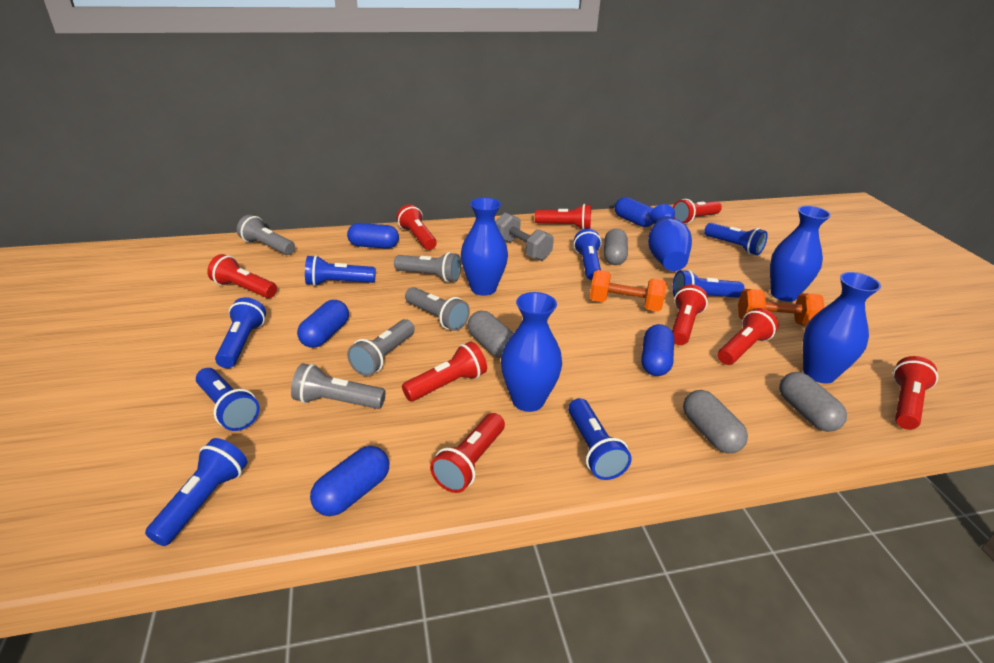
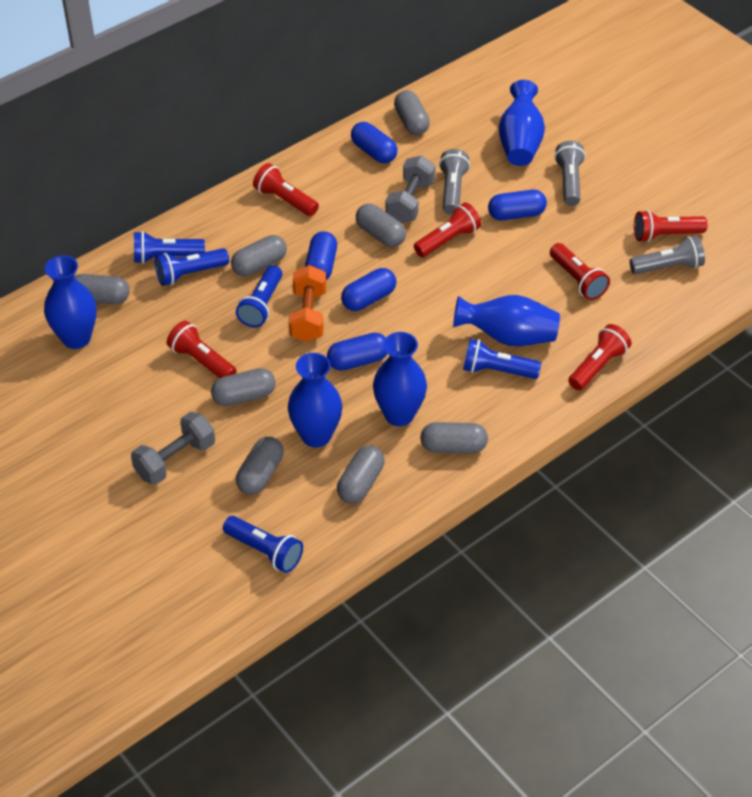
blue flashlight: [145,438,247,546] [196,368,260,431] [215,297,266,368] [305,255,376,286] [568,398,632,480] [574,229,602,280] [673,270,745,298] [704,223,768,255] = 8 -> [134,231,205,264] [155,248,229,286] [223,516,303,573] [236,265,282,328] [463,339,541,379] = 5
grey capsule: [468,311,514,358] [604,229,628,265] [683,390,748,453] [779,372,847,432] = 4 -> [74,274,130,304] [211,368,276,406] [231,235,287,277] [236,437,283,495] [337,446,384,503] [356,203,406,247] [394,90,430,135] [420,422,488,454] = 8
grey dumbbell: [495,212,554,261] = 1 -> [131,412,215,485] [386,156,436,223] = 2
grey flashlight: [237,215,295,255] [291,363,386,409] [347,319,415,376] [394,252,461,282] [405,287,470,331] = 5 -> [439,149,470,215] [554,141,586,206] [630,236,705,274] = 3
orange dumbbell: [590,270,667,311] [738,289,825,326] = 2 -> [289,265,326,342] = 1
red flashlight: [207,254,277,298] [396,204,437,250] [402,341,487,401] [430,413,505,493] [535,204,591,230] [672,284,708,345] [673,199,722,224] [718,308,779,365] [893,356,938,430] = 9 -> [167,321,237,378] [253,163,319,216] [414,202,481,257] [550,243,610,300] [568,324,631,390] [634,210,707,242] = 6

